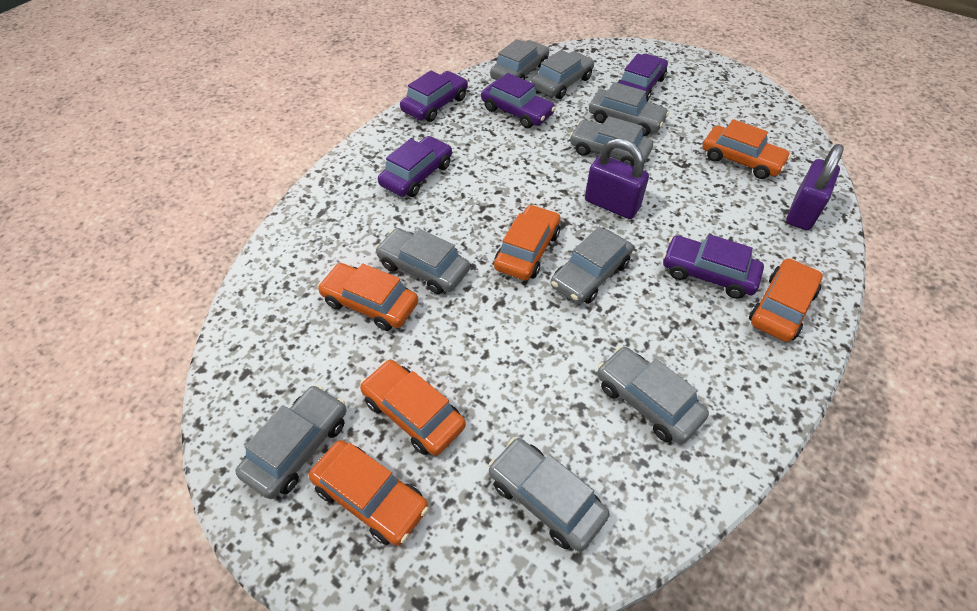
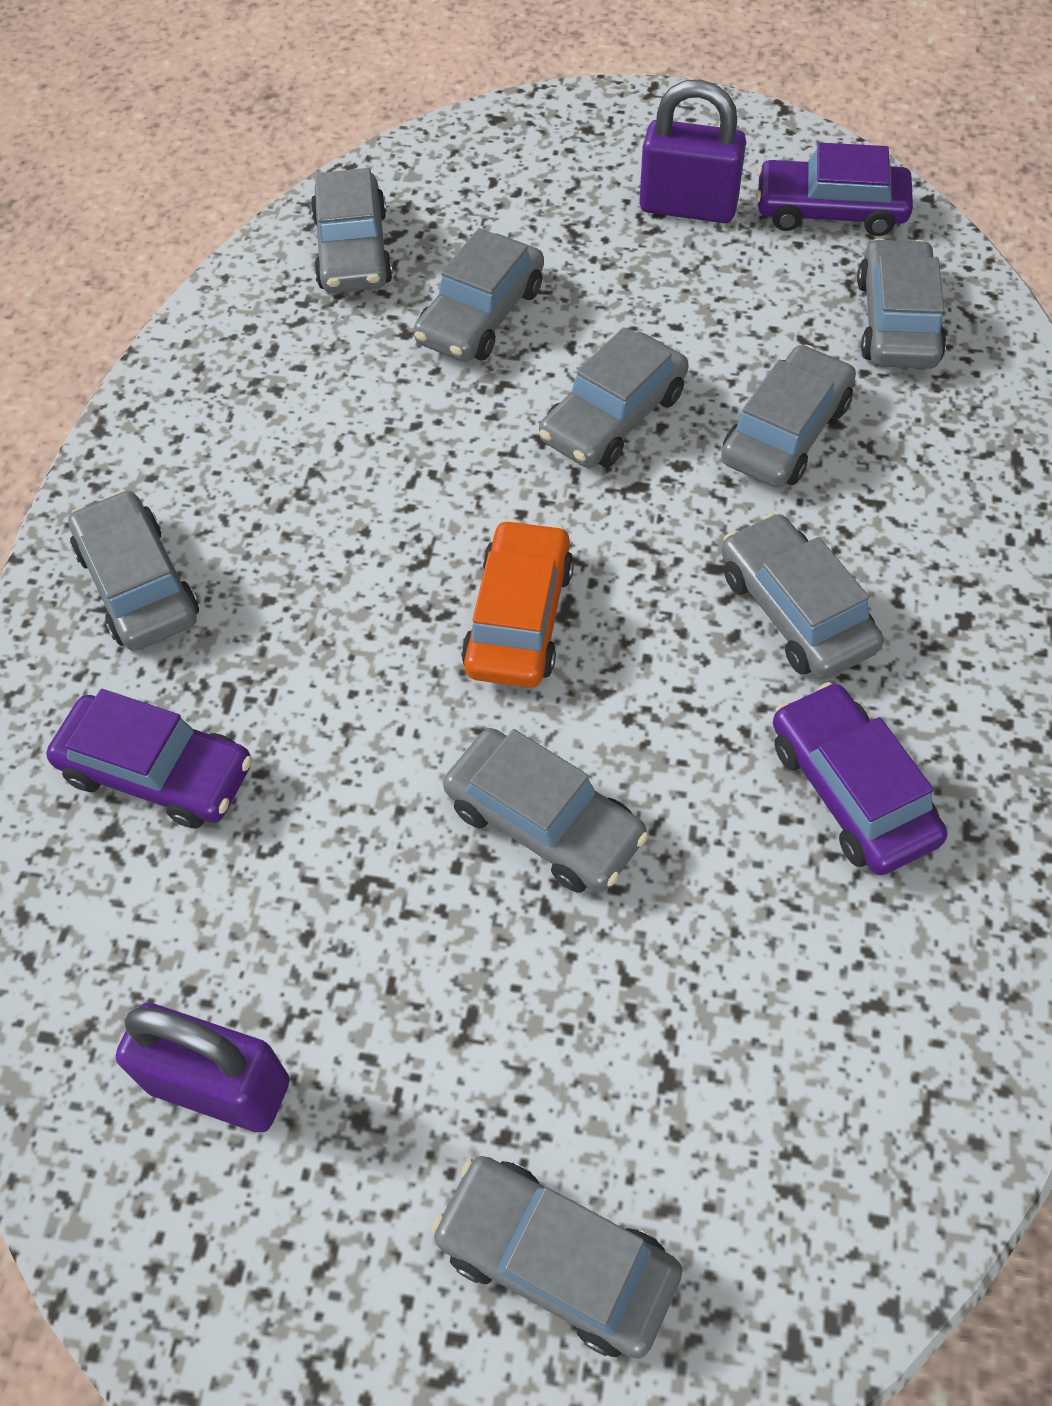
orange car: [309,440,429,546] [318,263,418,331] [360,360,466,456] [494,205,560,281] [702,119,791,179] [749,258,823,342] = 6 -> [461,519,574,688] = 1
purple car: [378,136,452,197] [400,70,468,122] [481,73,556,128] [618,53,668,102] [663,235,764,299] = 5 -> [46,689,252,828] [756,143,913,236] [773,682,947,875] = 3

